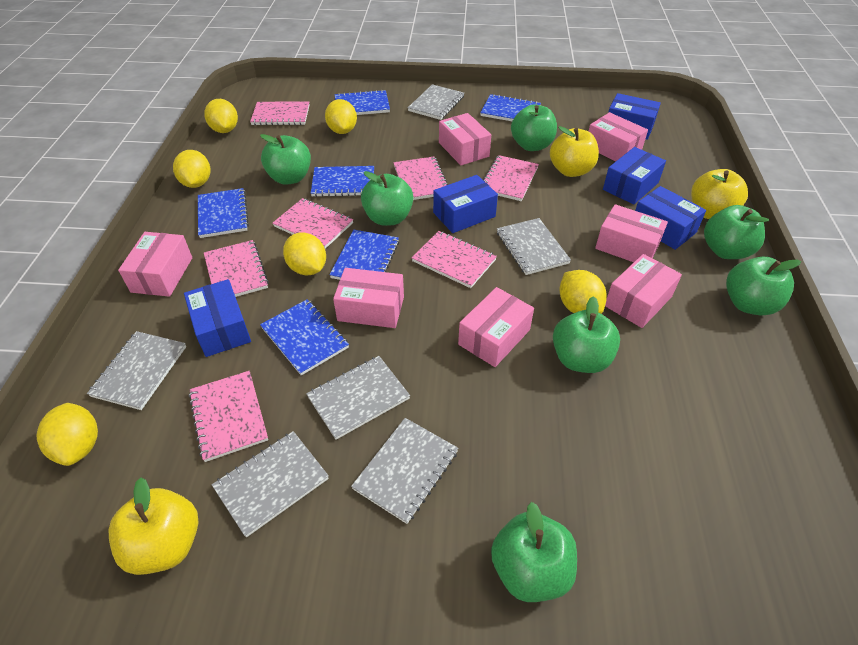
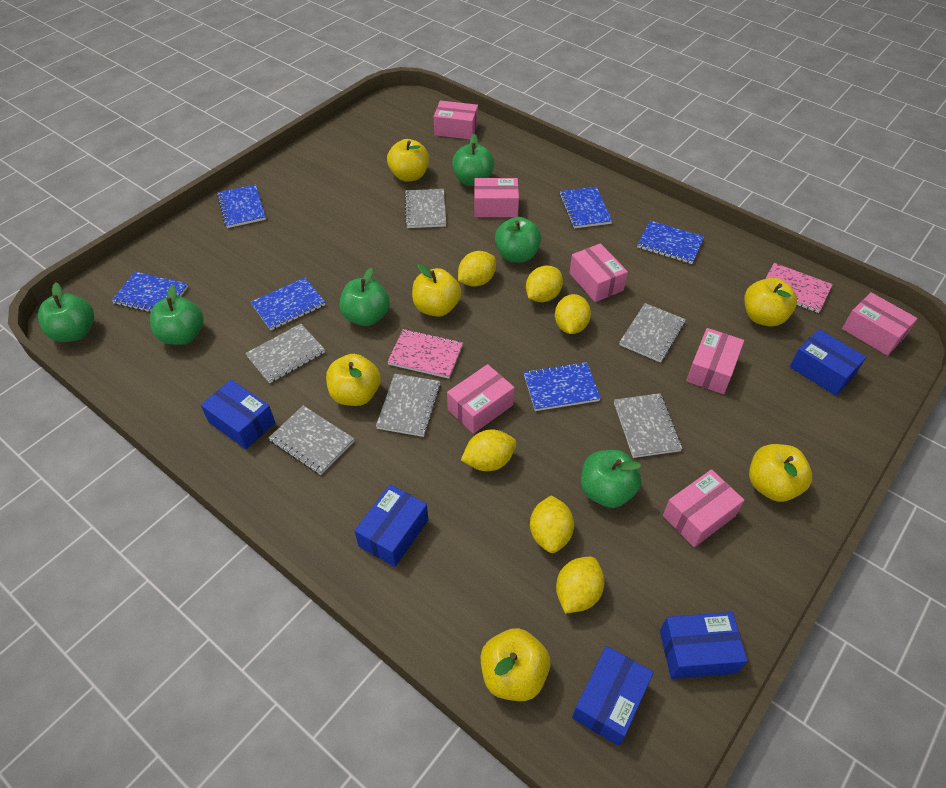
green apple: [260,134,311,185] [361,171,413,226] [491,502,577,602] [511,104,557,151] [553,296,620,373] [704,205,769,259] [726,257,801,315] = 7 -> [38,282,94,342] [150,285,204,345] [339,268,390,326] [452,134,495,186] [495,217,541,263] [581,450,641,508] = 6
pink notebook: [189,371,268,462] [204,240,269,297] [250,101,310,125] [273,198,353,249] [394,156,448,200] [412,231,497,288] [483,155,539,201] = 7 -> [387,329,463,379] [765,263,833,313] = 2
yellow apple: [109,477,199,575] [550,126,599,177] [691,169,748,219] = 3 -> [326,354,381,406] [387,139,429,182] [412,264,461,317] [481,628,550,701] [744,278,797,327] [749,444,812,502] = 6

